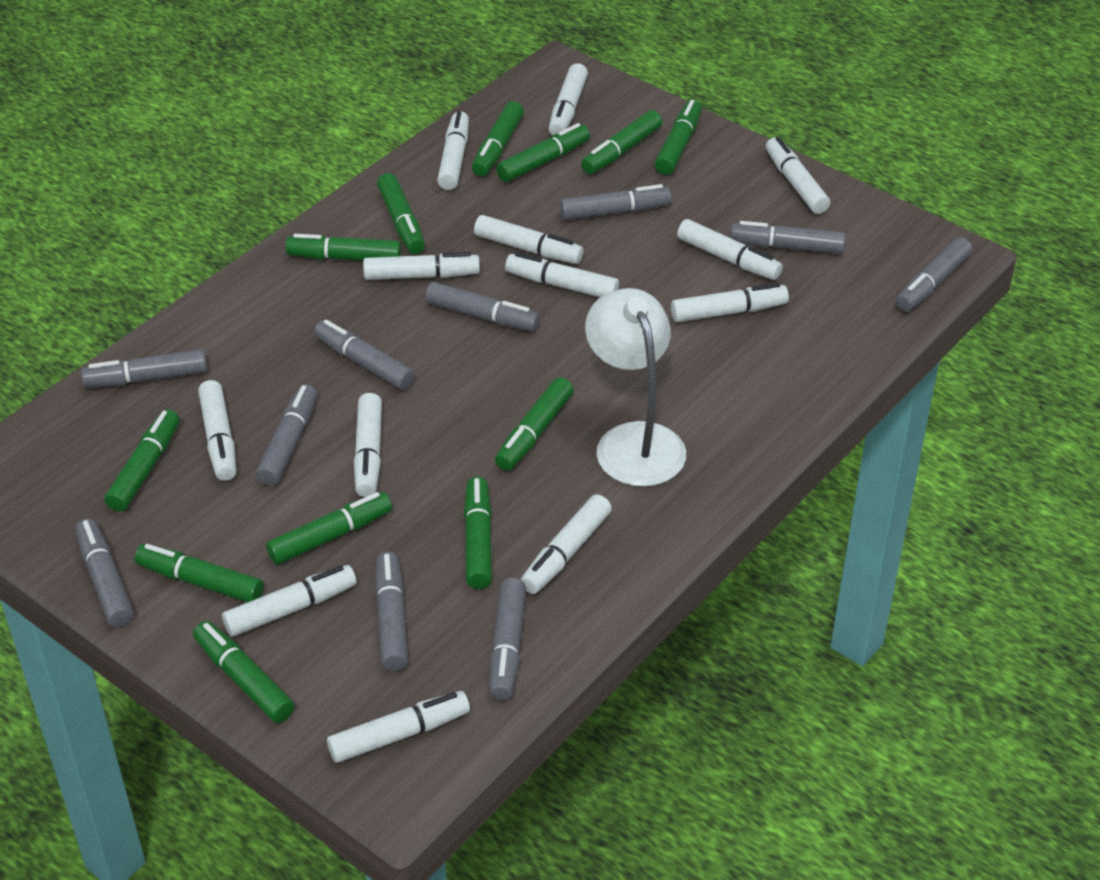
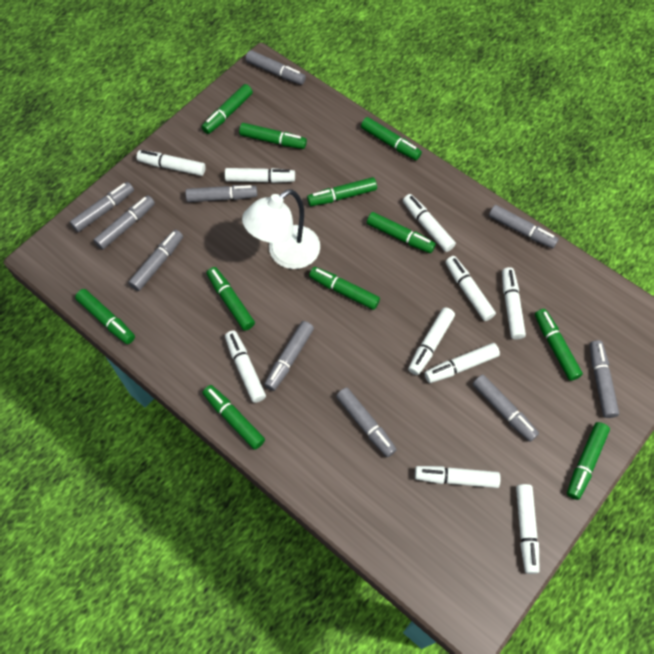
green marker: [104,409,180,512] [135,544,264,602] [193,621,295,723] [266,492,392,565] [285,234,401,261] [377,173,425,254] [464,477,492,589] [472,101,524,176] [495,377,573,471] [496,123,590,182] [581,110,662,174] [655,100,702,175] = 12 -> [75,289,135,344] [201,84,253,134] [202,385,265,450] [207,267,255,331] [239,123,307,149] [307,177,377,206] [309,267,380,310] [361,117,422,160] [367,212,436,253] [535,309,583,381] [567,422,610,500] = 11
white marker: [198,380,236,481] [222,565,356,637] [327,691,470,763] [354,393,382,497] [363,252,480,280] [437,111,469,190] [474,215,584,264] [505,252,619,297] [521,494,612,594] [548,63,588,135] [671,283,789,322] [677,219,783,280] [766,137,830,214] = 13 -> [137,150,206,176] [225,168,295,183] [225,330,266,403] [403,194,456,252] [408,307,455,375] [415,466,501,488] [424,343,500,383] [445,256,496,321] [502,267,526,340] [516,484,540,574] = 10

